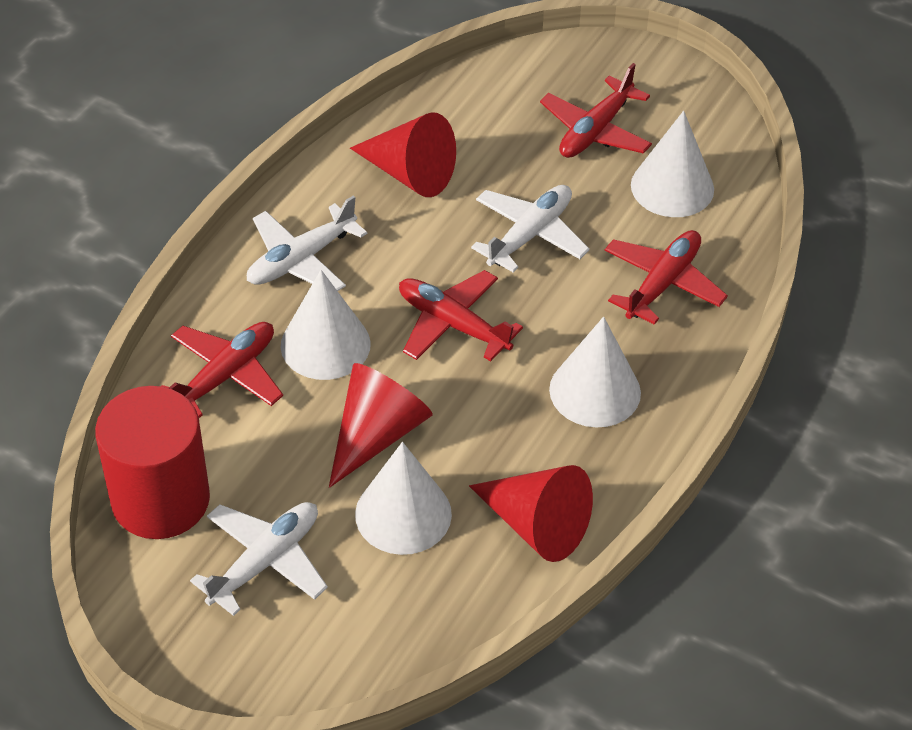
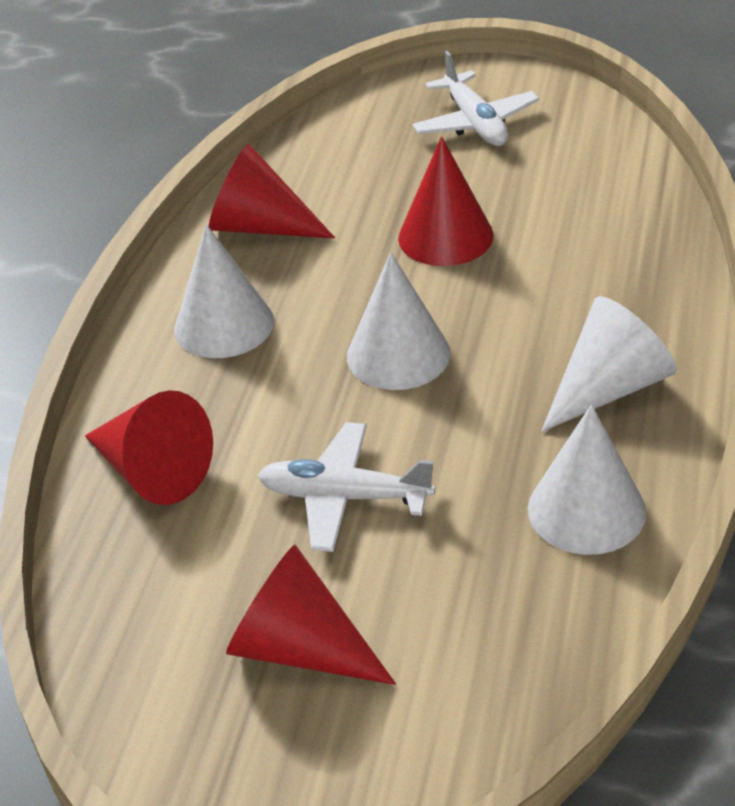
red cone: [329,363,433,488] [350,112,456,197] [469,465,593,562] = 3 -> [85,390,213,505] [209,144,335,238] [226,545,396,685] [398,136,494,266] = 4
red cylinder: [95,386,210,539] = 1 -> none = 0
red plane: [161,322,283,418] [399,270,523,361] [540,63,652,158] [605,230,728,325] = 4 -> none = 0
white plane: [190,502,328,616] [247,195,367,291] [471,185,590,272] = 3 -> [258,422,435,552] [412,51,539,146] = 2

